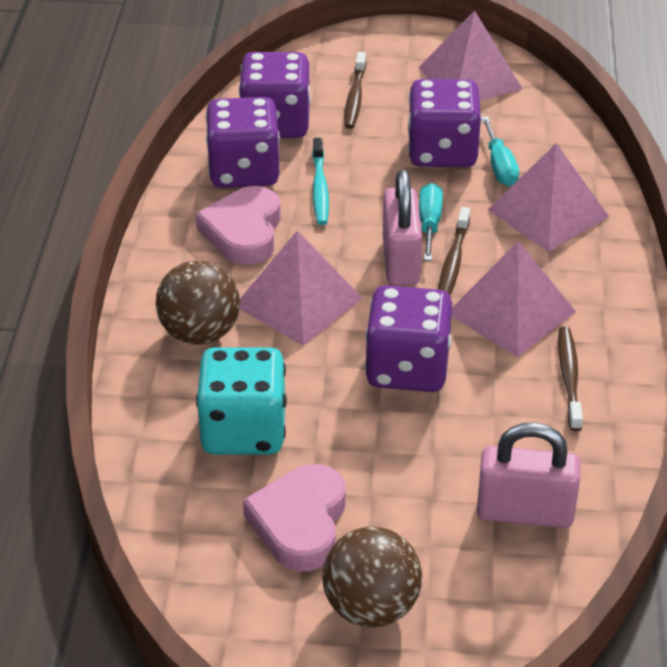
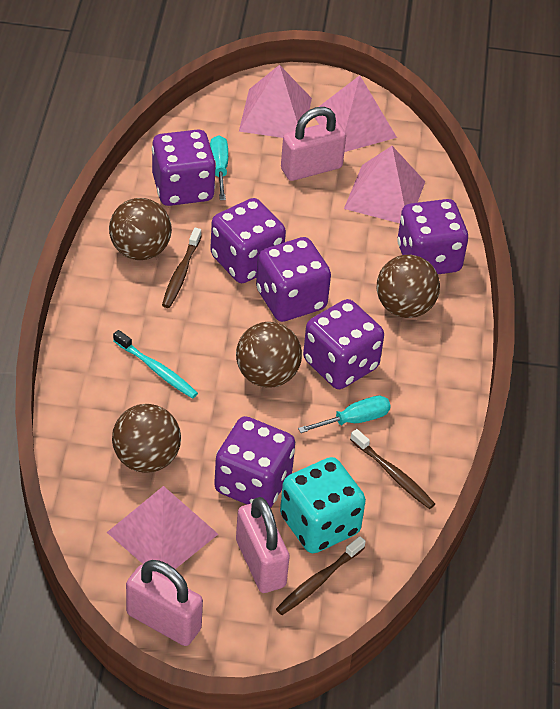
brown ball: [156,261,240,345] [322,527,422,627] = 2 -> [109,198,172,260] [112,404,181,473] [236,322,302,388] [376,255,440,318] = 4
pink heart: [196,186,281,265] [243,464,346,571] = 2 -> none = 0
pink padlock: [383,170,422,286] [477,422,581,528] = 2 -> [126,560,203,646] [236,497,290,593] [281,107,346,181] = 3
purple dice: [206,97,280,188] [239,52,311,138] [365,285,452,392] [408,79,482,167] = 4 -> [152,129,216,206] [210,198,286,283] [214,416,295,508] [256,237,331,322] [303,299,384,389] [397,199,468,274] = 6

